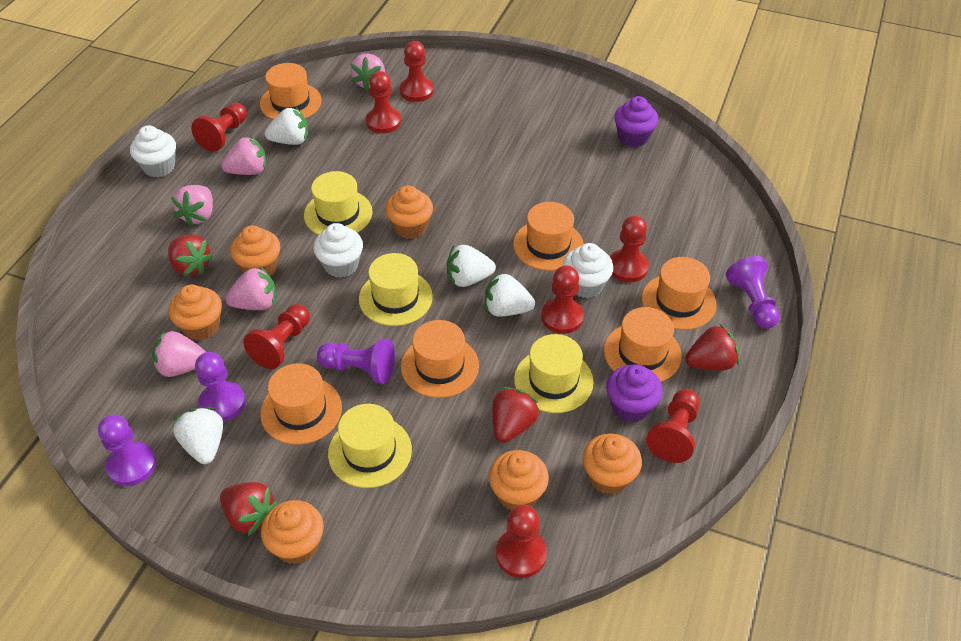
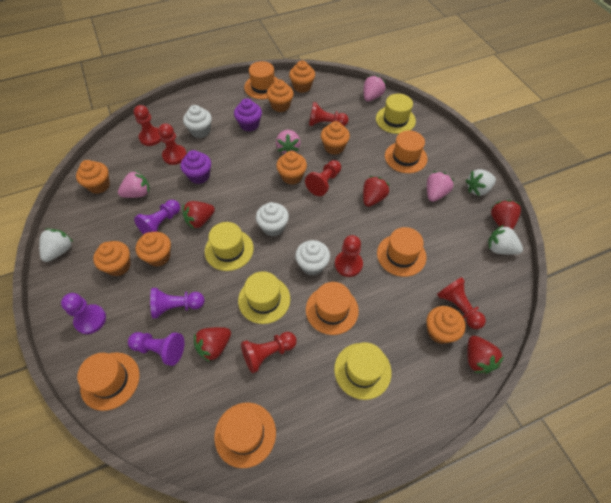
orange cupcake: [169,285,222,341] [230,225,280,277] [261,500,324,564] [385,185,433,239] [489,450,549,510] [583,433,642,495] = 6 -> [76,160,110,194] [93,241,131,276] [136,232,171,267] [267,79,294,112] [276,151,307,185] [289,60,315,93] [321,121,350,155] [427,306,466,344] = 8
pink strawberry: [152,331,206,377] [171,185,213,226] [221,136,267,175] [225,266,277,310] [350,54,385,90] = 5 -> [118,171,150,198] [276,130,301,154] [364,75,386,101] [427,171,455,202] = 4
red pawn: [191,103,247,152] [243,304,310,369] [366,71,401,133] [400,41,434,102] [496,505,547,578] [541,265,584,334] [610,215,649,283] [646,389,700,463] = 8 -> [134,105,161,146] [158,123,187,165] [241,332,297,373] [305,160,341,196] [309,102,348,126] [335,235,363,277] [437,277,486,329] = 7
red strawberry: [168,234,214,276] [220,482,278,536] [492,387,539,443] [685,324,739,371] = 4 -> [183,201,215,229] [194,327,231,362] [363,176,390,207] [467,336,504,374] [491,200,521,230] = 5
white strawberry: [173,407,223,464] [265,107,308,145] [447,245,496,287] [485,272,535,317] = 4 -> [39,228,73,262] [465,169,496,196] [488,225,523,255] = 3

